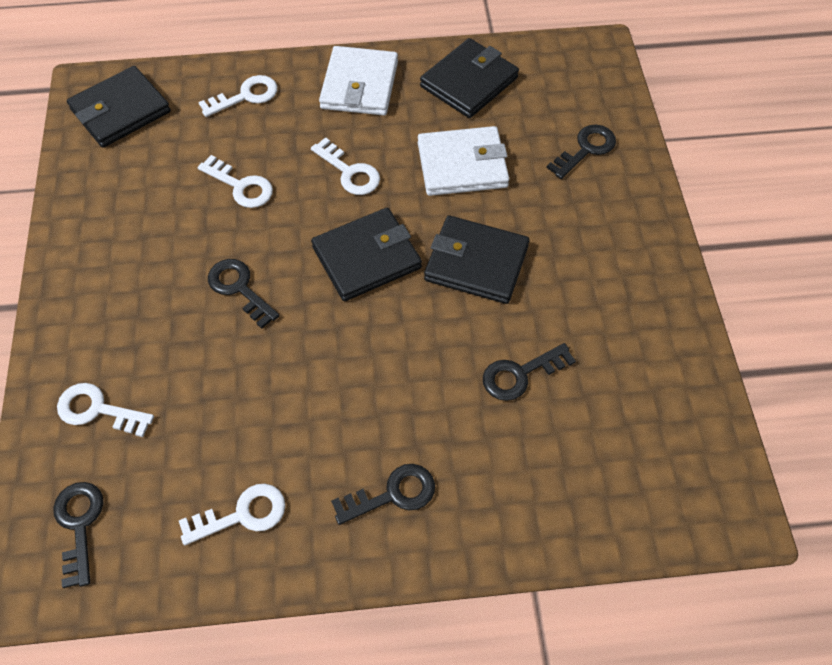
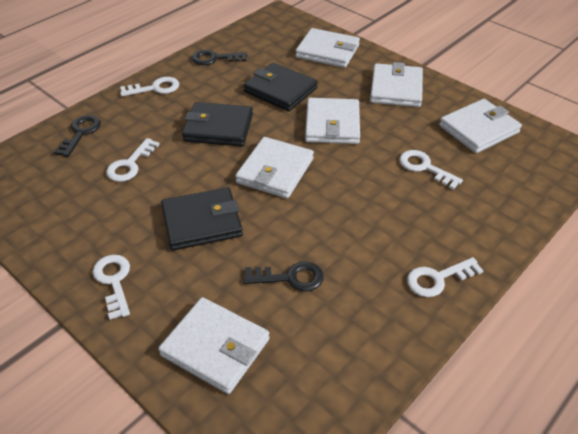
black key: [53,482,103,588] [208,259,280,329] [331,464,435,525] [483,343,576,401] [546,124,616,179] = 5 -> [54,115,101,157] [192,50,247,65] [244,261,324,292] = 3
black wallet: [67,66,171,148] [311,208,422,301] [420,38,519,118] [424,216,529,304] = 4 -> [161,187,243,251] [182,102,253,147] [244,63,318,111] = 3
white wallet: [319,46,398,115] [418,126,509,196] = 2 -> [158,297,270,394] [235,137,314,198] [296,28,360,68] [305,98,360,144] [370,62,423,107] [439,99,522,153] = 6

